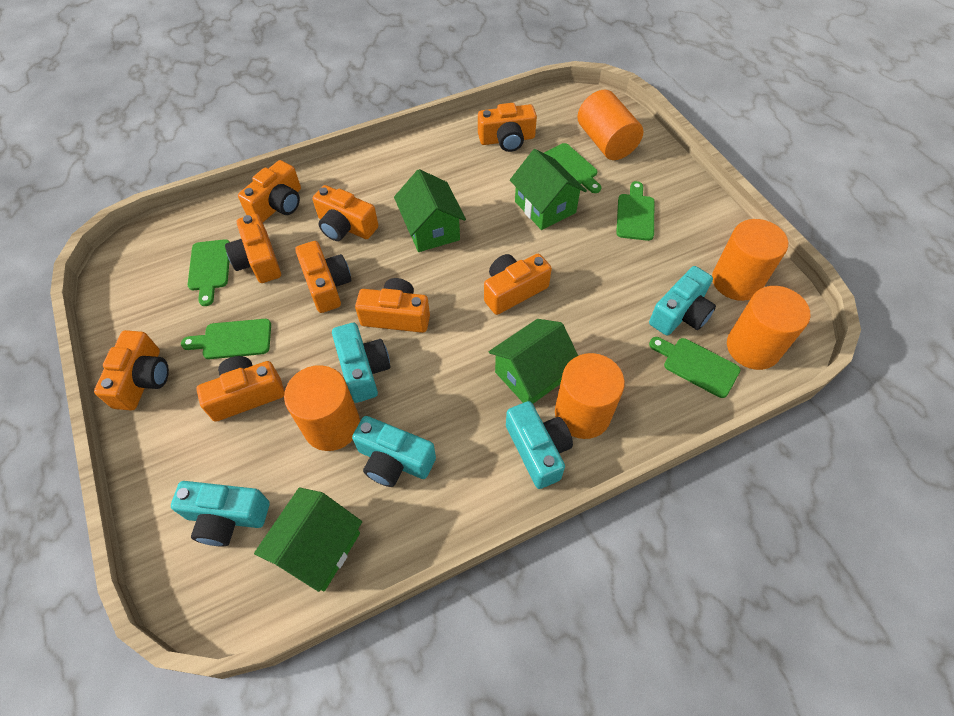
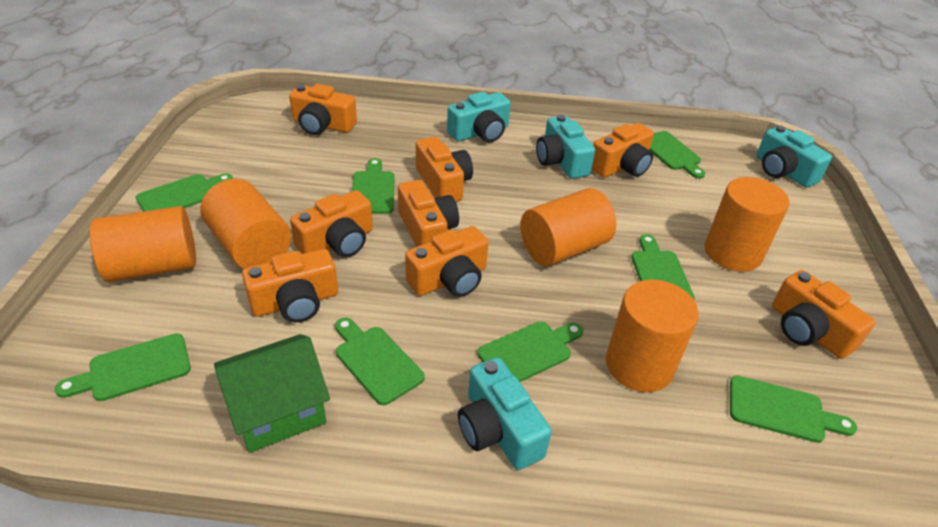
green cutting board: [181,319,271,359] [188,239,230,306] [544,143,602,193] [616,181,655,241] [649,337,740,398] = 5 -> [55,333,191,401] [136,173,233,211] [335,318,424,405] [352,158,395,214] [478,322,583,382] [631,234,695,300] [650,131,705,179] [730,376,857,443] = 8
green house: [254,487,362,592] [394,169,466,252] [489,319,578,404] [510,149,587,230] = 4 -> [214,334,330,453] = 1
orange camera: [94,330,169,411] [196,356,285,422] [225,214,281,283] [238,160,301,222] [295,241,351,313] [312,185,378,241] [355,278,430,333] [478,103,537,152] [484,254,552,315] = 9 -> [242,249,338,323] [289,84,357,135] [290,190,373,257] [398,180,459,247] [405,226,489,297] [416,137,473,202] [591,123,654,178] [772,270,876,359] = 8
turquoise camera: [171,481,269,547] [332,323,390,403] [352,416,436,487] [506,401,573,489] [649,266,716,336] = 5 -> [447,92,511,142] [458,357,552,470] [536,115,595,179] [756,125,832,188] = 4

